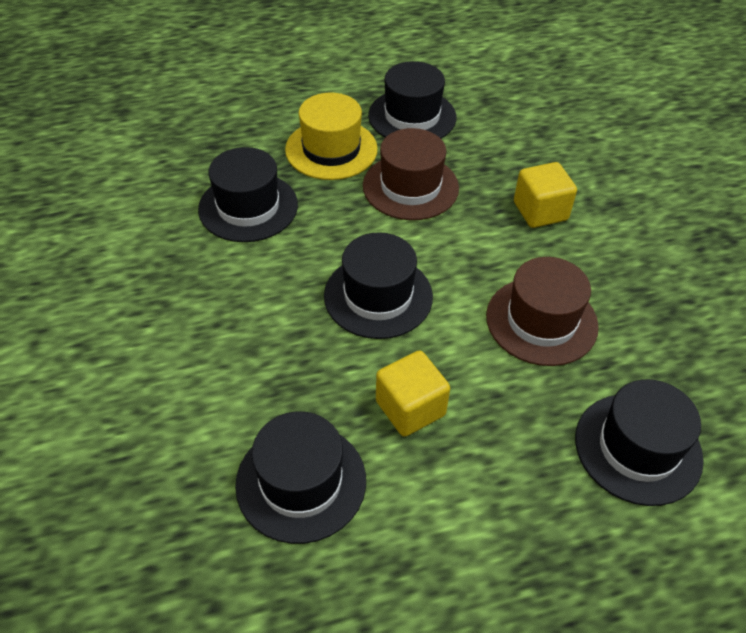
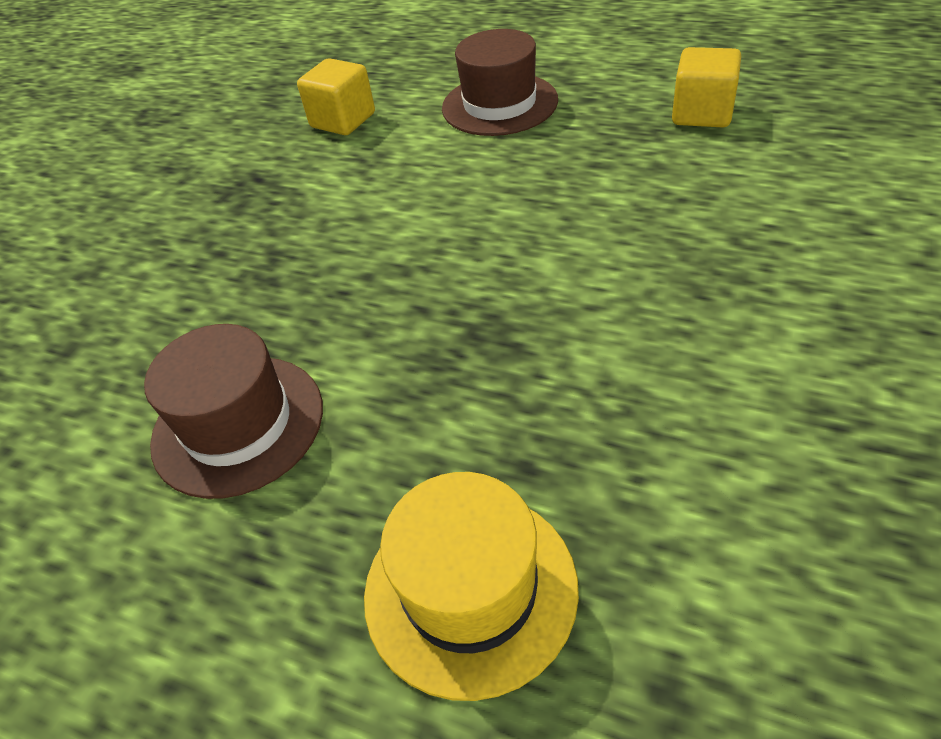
black hat: [198,147,298,242] [235,411,366,544] [324,232,433,339] [368,61,456,138] [575,379,704,506] = 5 -> none = 0

